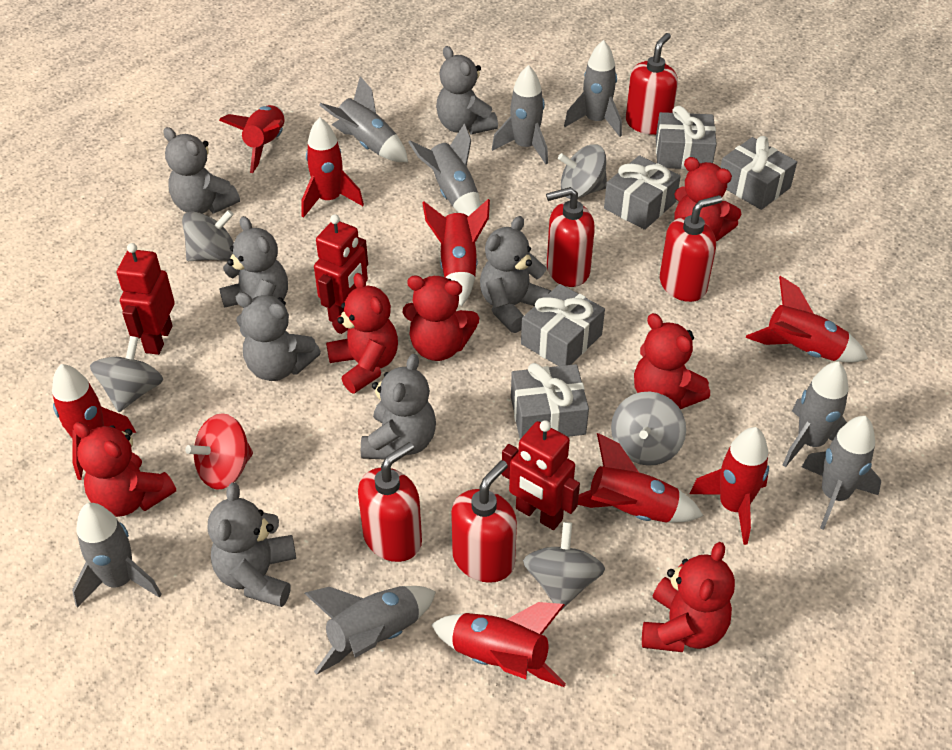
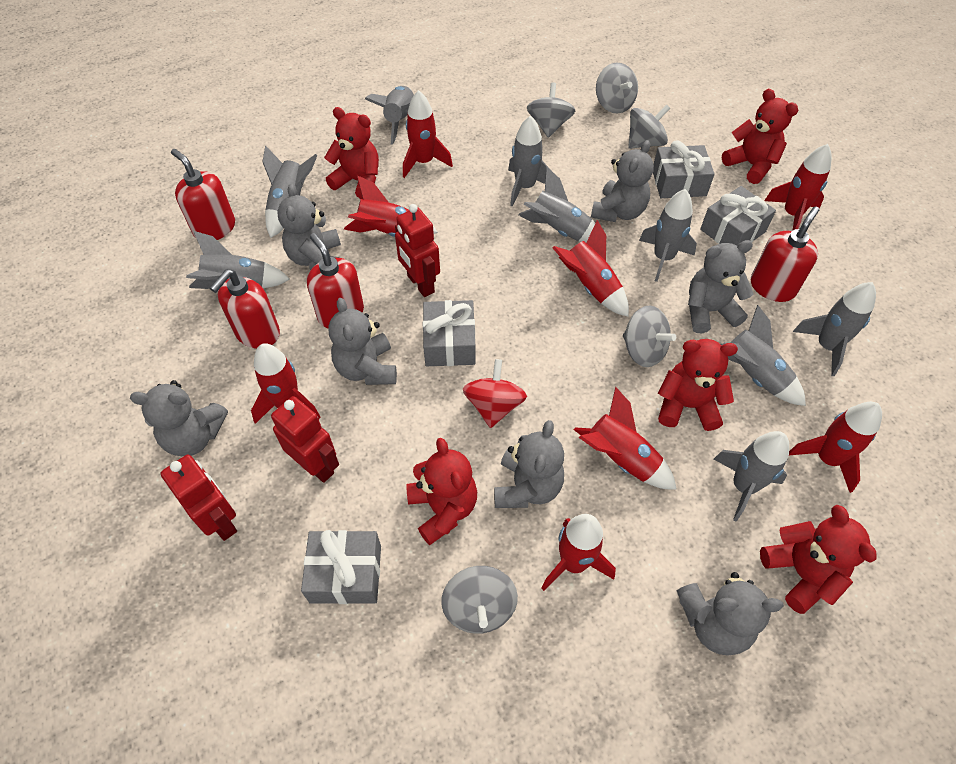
grey gift: [511,363,589,439] [521,284,605,366] [604,155,681,230] [656,106,717,169] [720,136,797,210] = 5 -> [301,530,381,604] [423,300,476,366] [653,141,715,198] [700,186,776,246] = 4
grey rocket: [72,503,162,608] [304,586,436,675] [319,76,408,162] [408,123,481,216] [492,65,548,164] [564,40,622,137] [783,361,849,467] [802,416,881,530] = 8 -> [186,231,290,289] [262,145,318,238] [365,86,414,145] [508,116,550,207] [518,167,595,242] [639,189,697,282] [714,431,789,522] [721,305,806,406] [793,282,876,376] = 9
red soap dispenser: [358,442,422,562] [451,460,517,583] [546,187,595,287] [626,33,678,135] [660,195,722,302] = 5 -> [171,149,235,240] [210,269,280,349] [307,233,364,329] [751,206,819,302] = 4
red teddy bear: [73,422,176,517] [326,273,398,393] [402,276,479,361] [634,313,710,409] [642,542,735,652] [674,157,741,241] = 6 -> [324,107,379,199] [406,438,477,545] [658,339,738,431] [722,89,798,184] [760,505,877,614] = 5

